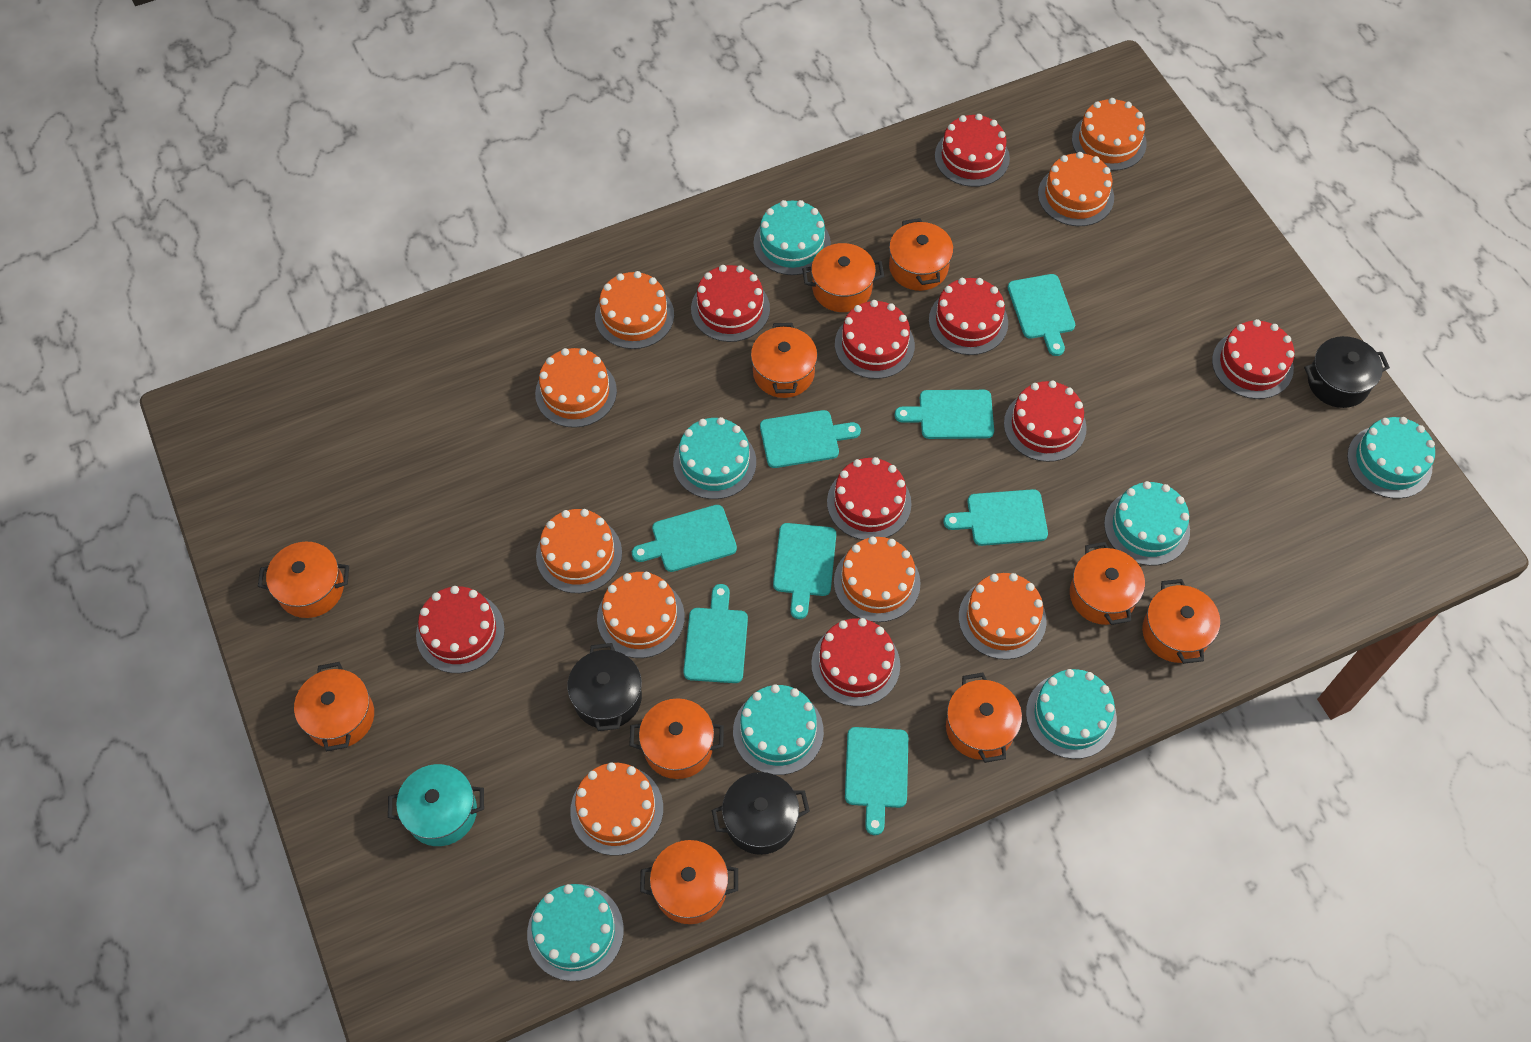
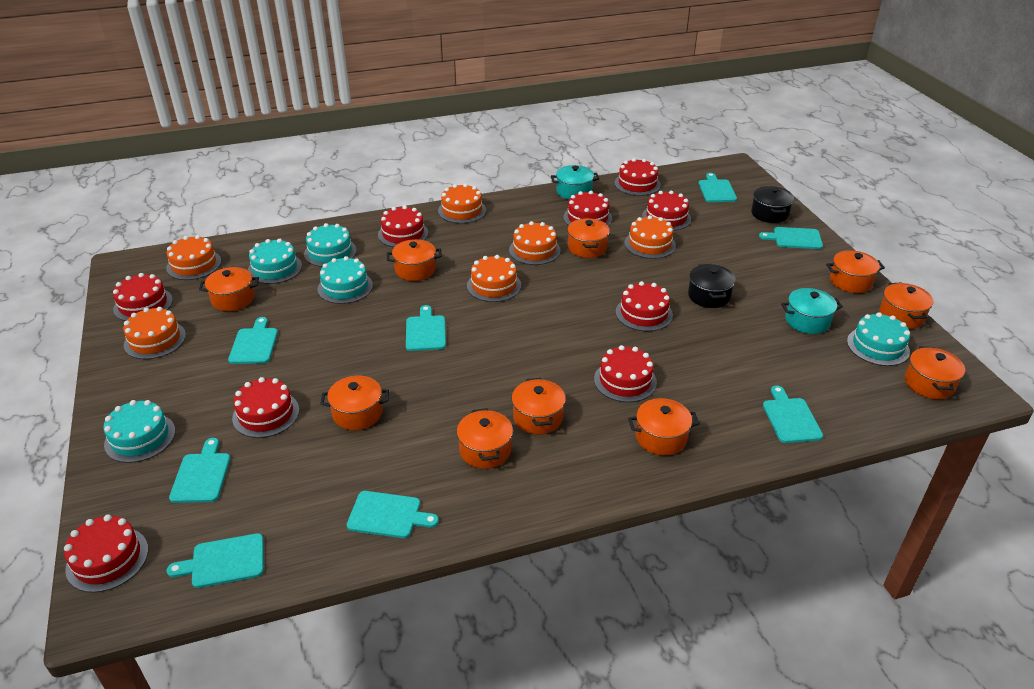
black pot: [567,643,642,731] [712,772,810,855] [1304,336,1390,408] = 3 -> [688,264,736,308] [751,186,794,223] = 2
orange cake: [535,348,617,428] [536,509,622,593] [570,762,663,856] [595,271,674,349] [597,572,685,658] [834,536,921,622] [959,573,1046,660] [1038,152,1114,226] [1072,98,1147,171] = 9 -> [123,307,186,359] [166,235,221,280] [438,184,486,223] [467,255,521,302] [509,221,561,265] [625,215,676,259] = 6
turquoise cake: [527,884,624,981] [673,417,756,499] [733,684,824,775] [753,200,831,275] [1026,669,1117,759] [1104,481,1190,566] [1347,417,1435,499] = 7 -> [103,400,175,463] [248,239,302,284] [304,223,357,267] [318,256,373,304] [847,312,910,366] = 5
turquoise pot: [388,764,484,846] = 1 -> [551,165,599,199] [781,288,843,334] = 2

